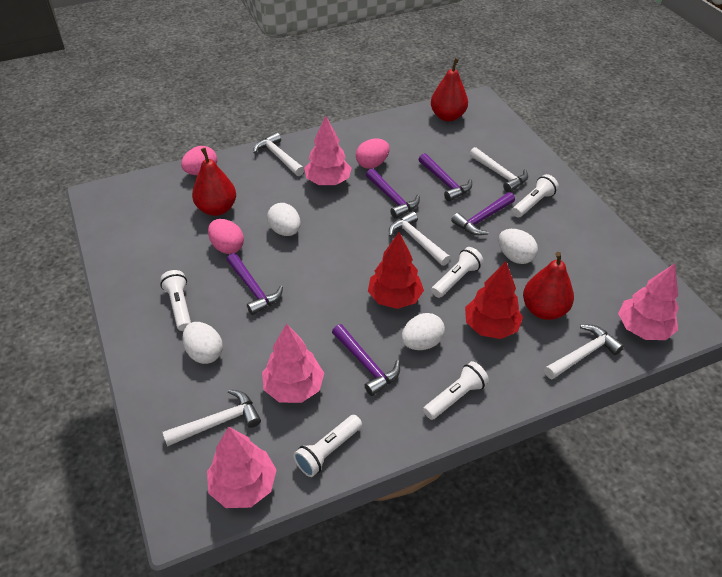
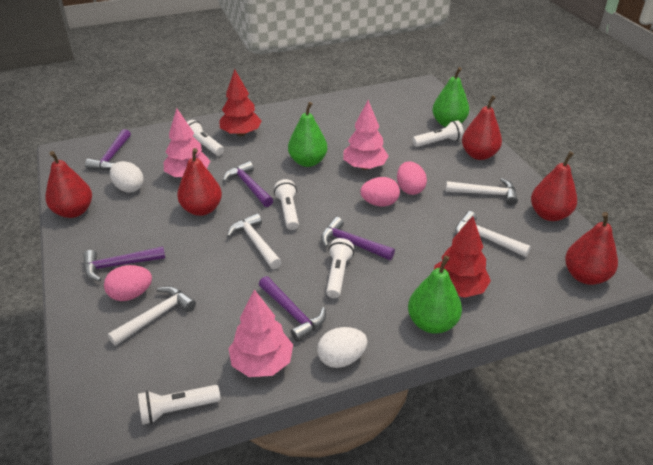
green pear: none = 0 -> [288,102,327,167] [408,255,462,334] [432,67,469,127] = 3
pink tree: [207,426,277,508] [262,323,324,403] [304,116,351,185] [618,263,679,340] = 4 -> [164,108,210,177] [228,289,293,377] [343,100,389,170] = 3
red pear: [192,148,236,216] [431,58,468,121] [523,252,574,320] = 3 -> [45,151,92,218] [177,148,222,216] [462,95,502,160] [531,152,577,221] [565,212,618,285] = 5
white egg: [183,322,223,364] [267,203,301,236] [401,313,445,350] [498,229,538,264] = 4 -> [110,161,144,192] [317,327,368,368] = 2
white hammer: [163,389,261,446] [253,132,304,176] [389,211,451,266] [469,147,528,193] [544,325,624,380] = 5 -> [108,286,196,346] [227,213,282,269] [446,178,518,205] [455,211,531,257] = 4

